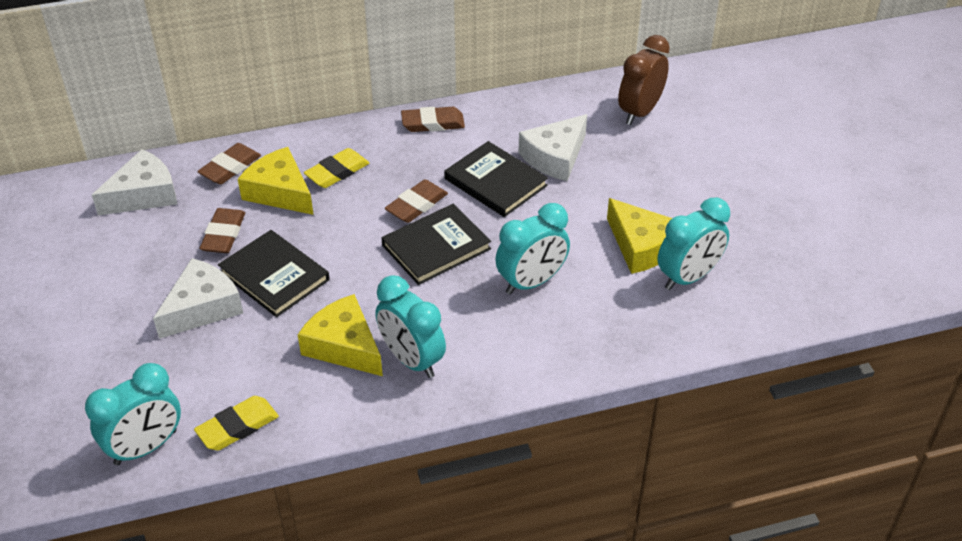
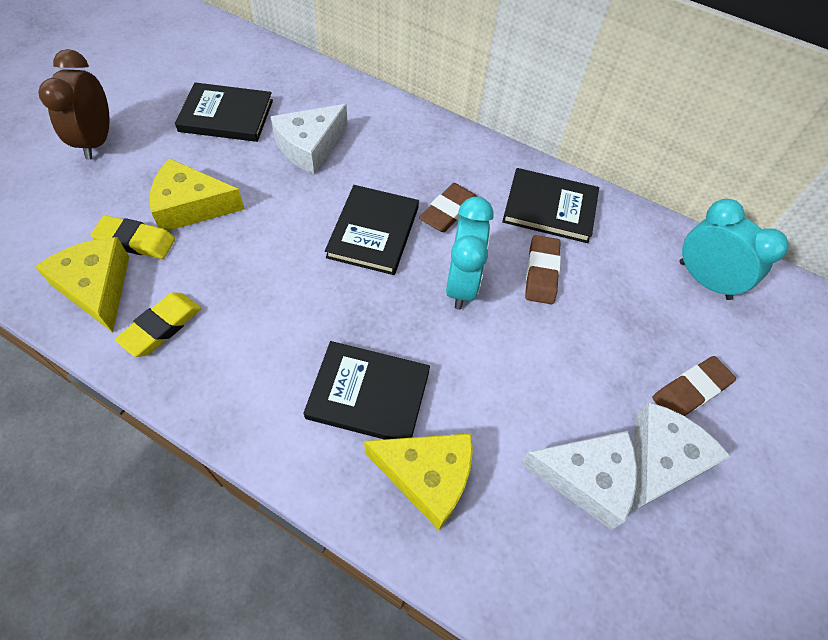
black book: [218,230,330,317] [382,204,491,285] [444,141,548,217] = 3 -> [175,82,273,142] [304,341,430,439] [325,185,419,275] [502,168,599,243] = 4
brown eraser: [197,143,261,184] [200,208,245,253] [385,179,448,223] [401,107,465,132] = 4 -> [419,183,477,232] [525,235,561,304] [652,356,736,416] = 3
turquoise clock: [85,363,181,465] [376,275,446,378] [495,203,570,294] [657,198,730,290] = 4 -> [446,197,494,310] [680,199,789,300] = 2

